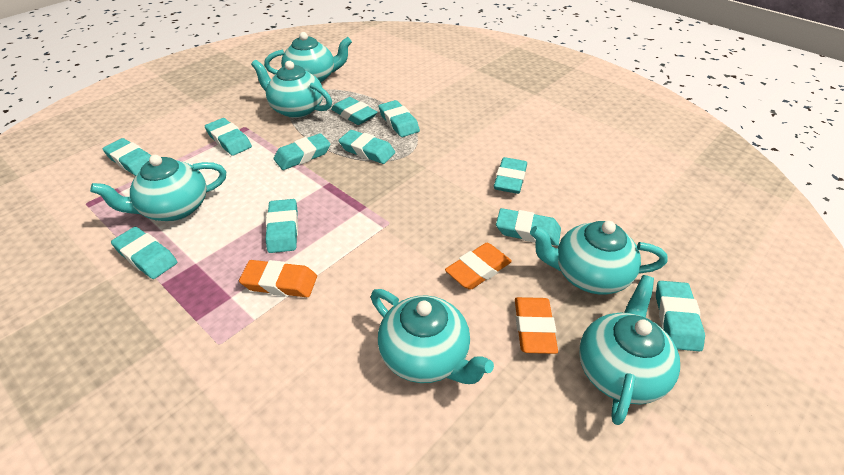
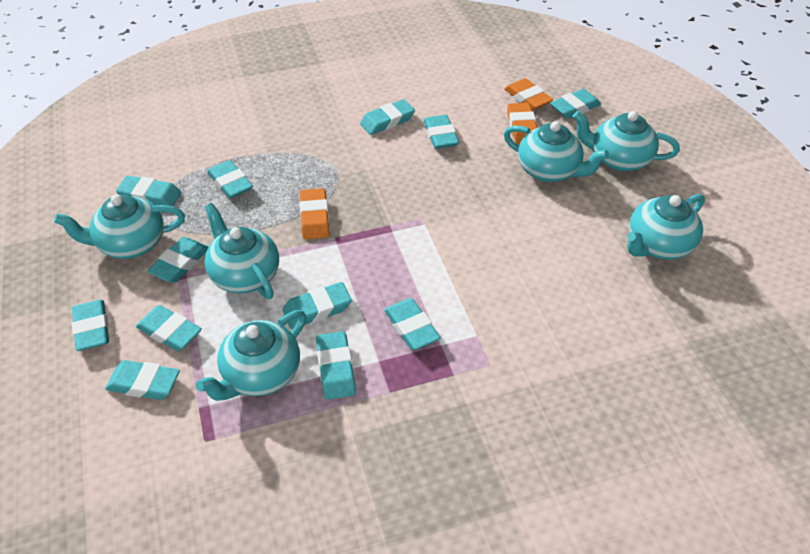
turquoise eraser: [103,138,151,176] [111,227,177,279] [205,118,252,156] [265,199,298,253] [274,133,330,170] [331,97,377,125] [339,130,395,164] [379,100,420,137] [494,157,527,194] [496,208,561,246] [656,281,705,352] = 11 -> [72,299,109,351] [105,360,180,400] [116,176,181,206] [136,305,202,351] [147,237,208,283] [207,160,253,199] [282,282,352,329] [316,331,356,400] [360,99,415,135] [384,298,441,350] [423,115,459,149] [550,89,601,119] = 12

